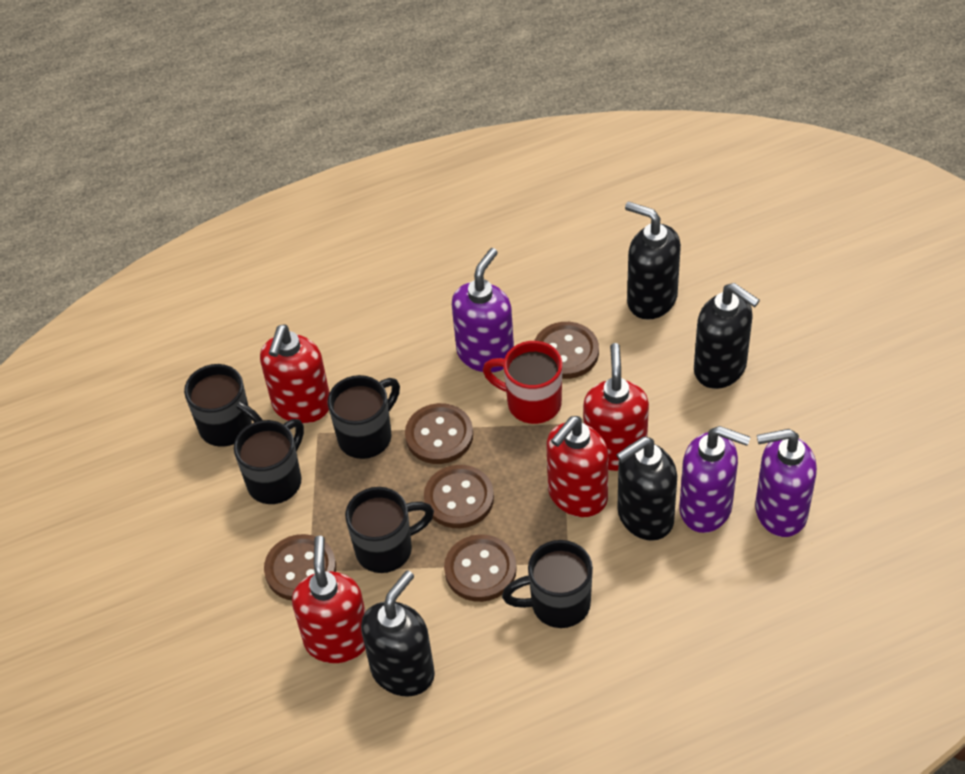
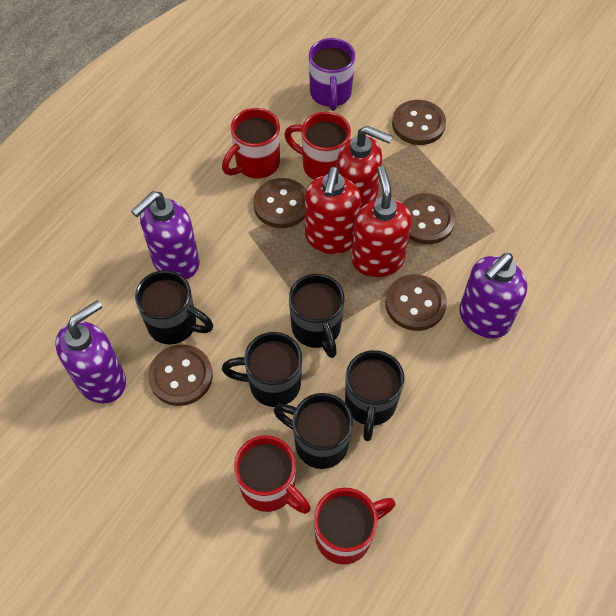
black soap dispenser: [361,570,435,696] [616,437,677,541] [625,202,681,320] [694,283,760,389] = 4 -> none = 0
purple mug: none = 0 -> [309,38,355,111] = 1
red mug: [483,341,562,424] = 1 -> [222,108,280,178] [234,435,311,514] [284,112,351,180] [314,488,396,565] = 4
red soap dispenser: [260,324,330,424] [292,536,366,663] [546,416,608,517] [583,343,649,471] = 4 -> [305,167,361,254] [337,126,393,209] [352,166,412,277] = 3

